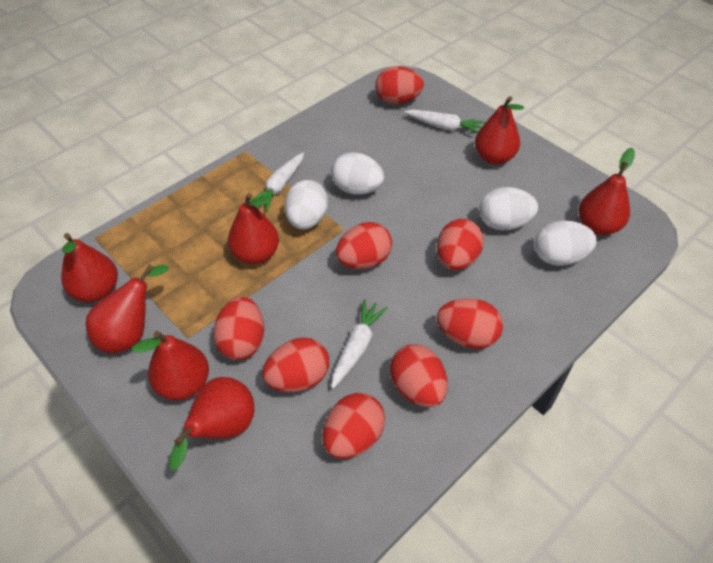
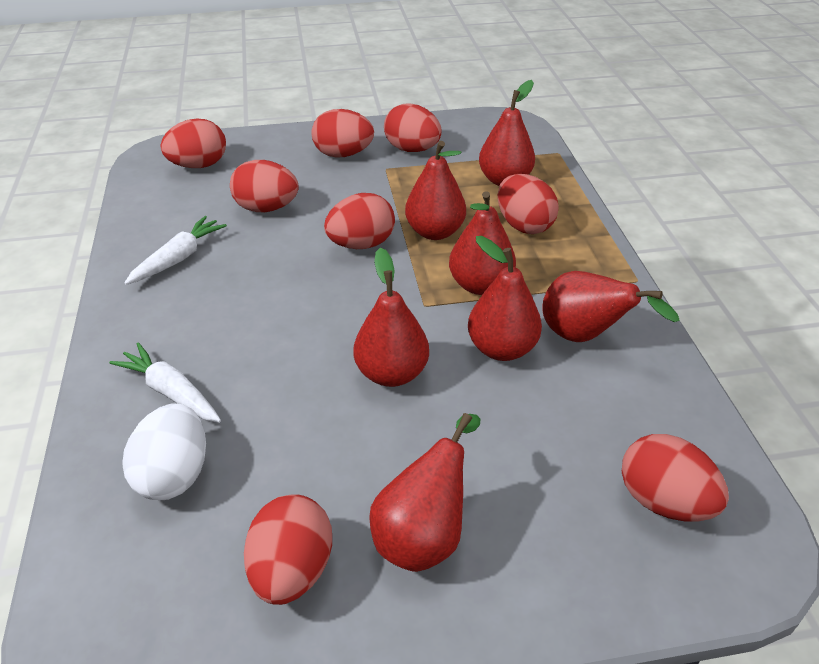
white carrot: [252,153,304,212] [331,299,388,389] [404,110,486,133] = 3 -> [109,342,221,423] [124,216,227,285] = 2
white egg: [285,180,328,229] [331,152,384,194] [479,187,538,230] [535,220,597,266] = 4 -> [122,403,206,500] = 1

